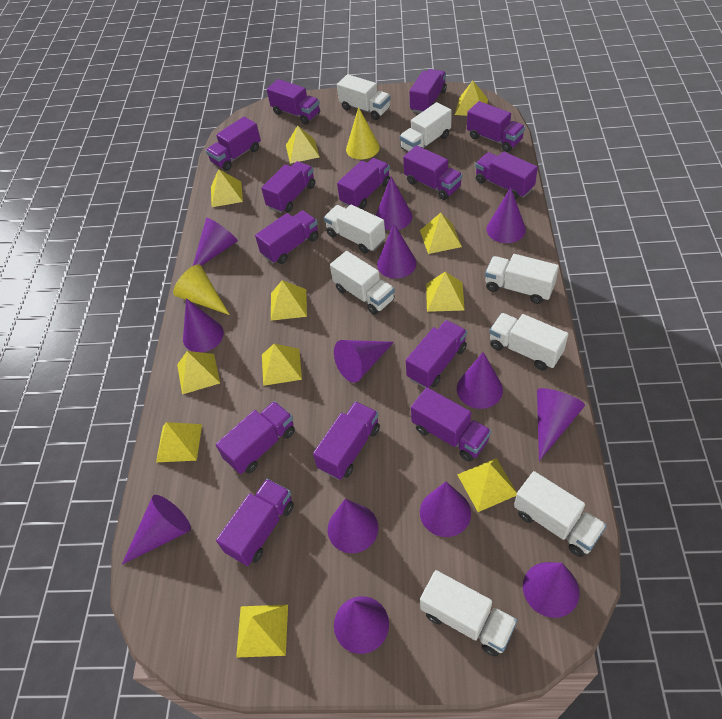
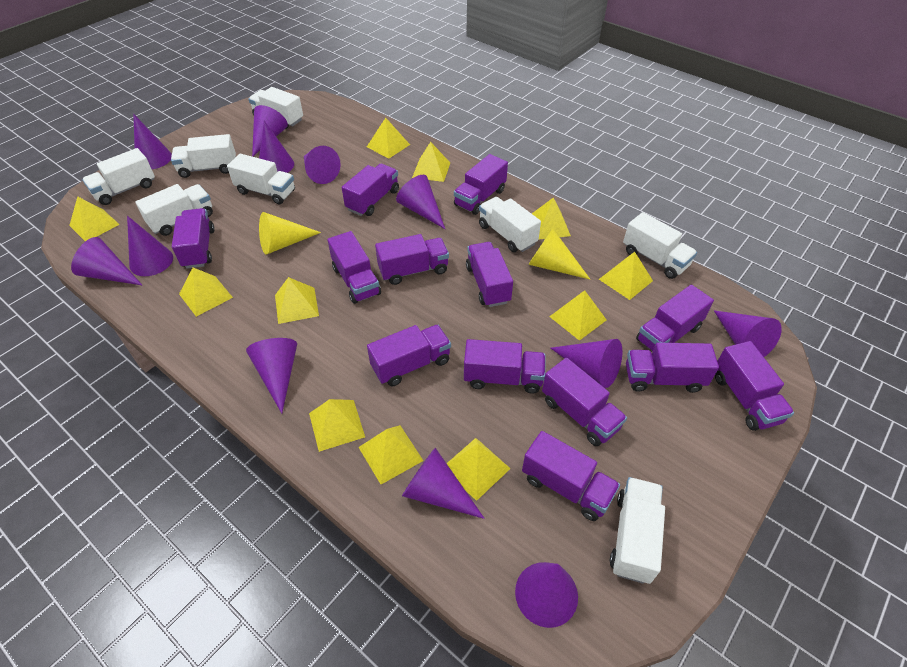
purple cone: [122,495,191,564] [183,298,224,352] [193,218,238,266] [328,499,378,553] [334,340,394,383] [334,596,389,654] [376,177,413,230] [377,224,417,279] [420,482,471,537] [457,352,503,409] [487,187,526,243] [523,562,580,618] [537,388,585,461] = 13 -> [71,237,142,285] [127,216,173,276] [133,114,172,169] [246,338,297,413] [252,105,288,157] [259,121,294,173] [304,146,341,184] [396,175,445,229] [402,448,485,519] [515,562,578,628] [551,339,622,388] [714,311,782,357] = 12
purple truck: [206,117,261,171] [216,401,295,474] [216,479,294,566] [255,210,319,264] [261,161,315,213] [267,79,320,125] [313,401,380,480] [337,158,390,209] [403,145,463,200] [406,320,467,388] [409,69,447,113] [411,387,491,462] [467,101,525,152] [475,151,538,200] = 14 -> [172,208,215,269] [327,231,381,304] [342,164,399,216] [367,325,451,386] [375,234,449,285] [454,154,508,215] [464,339,545,394] [466,242,513,307] [522,431,620,521] [542,358,627,446] [626,343,719,393] [636,284,714,351] [715,341,794,431] = 13

